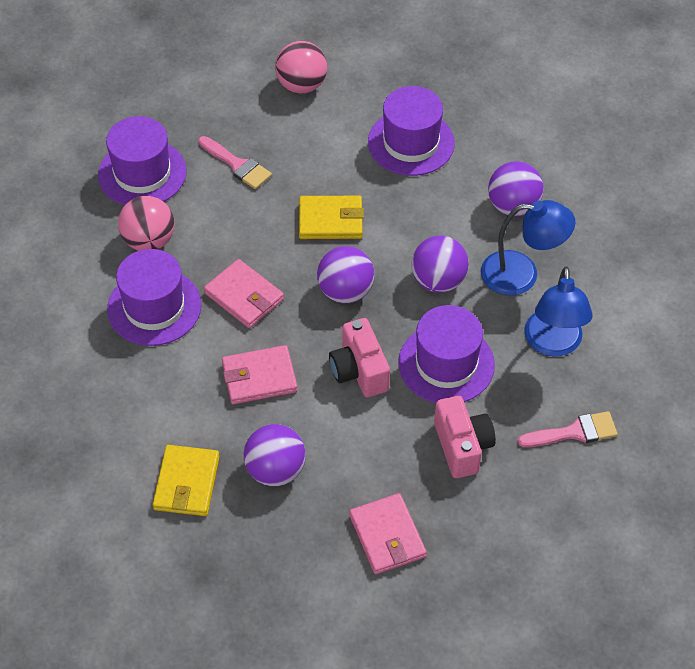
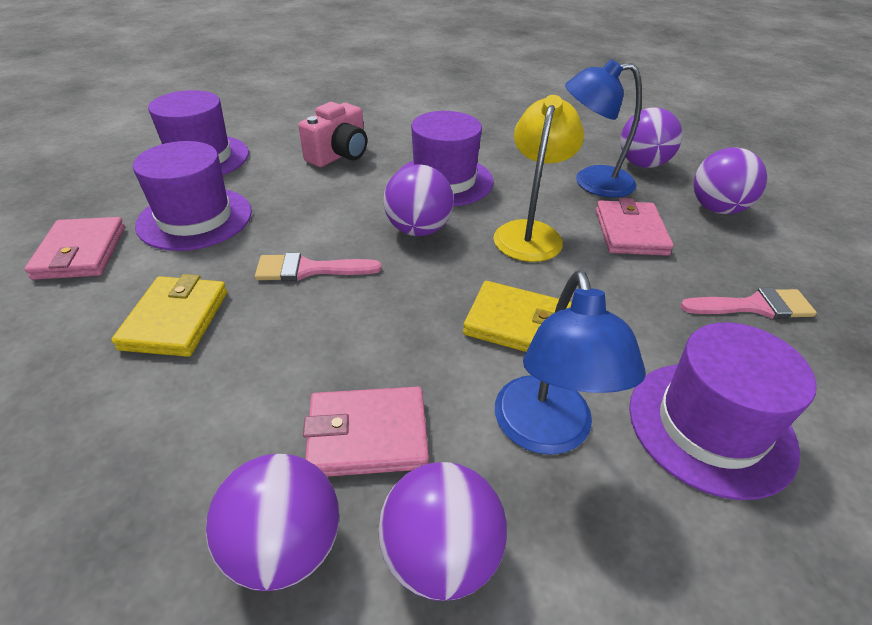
pink ball: [118,196,174,251] [275,41,327,93] = 2 -> none = 0
pink camera: [329,318,390,397] [434,396,496,478] = 2 -> [298,102,367,167] = 1
purple ball: [244,424,306,486] [317,246,374,303] [411,236,469,293] [488,161,544,217] = 4 -> [206,454,339,591] [378,462,507,601] [383,165,454,236] [620,107,682,168] [693,147,767,214] = 5
yellow lamp: none = 0 -> [494,95,584,262] = 1

